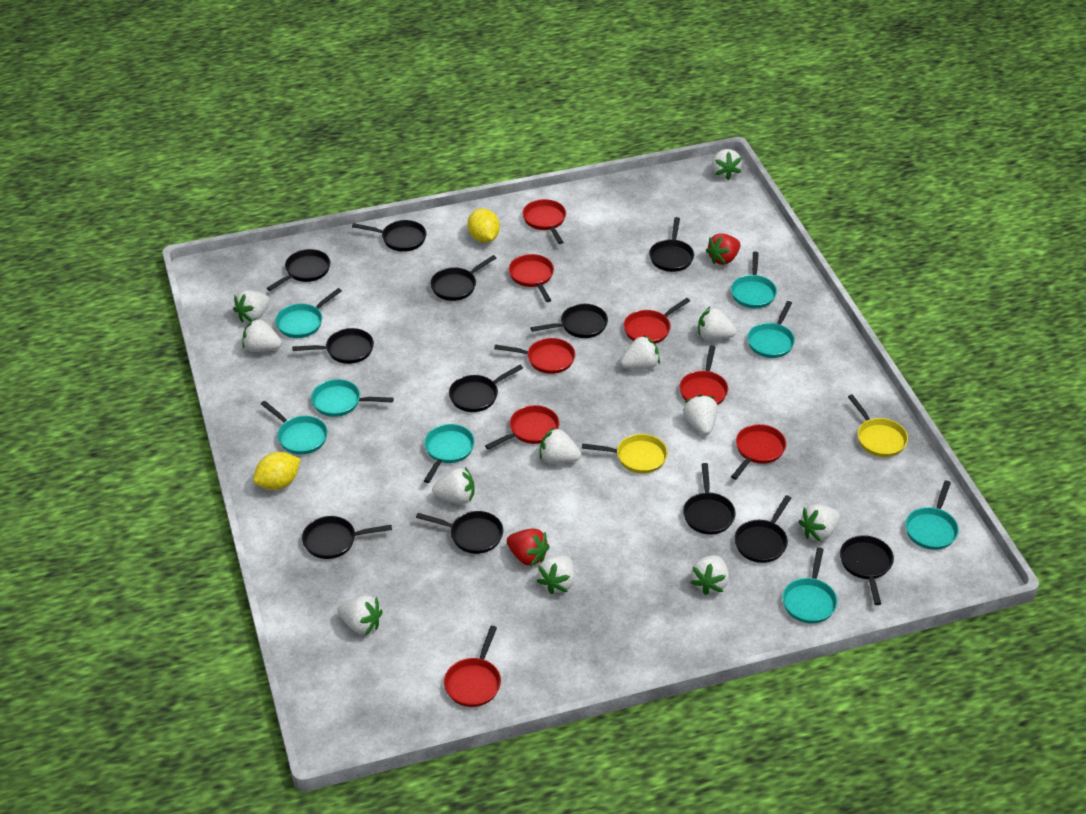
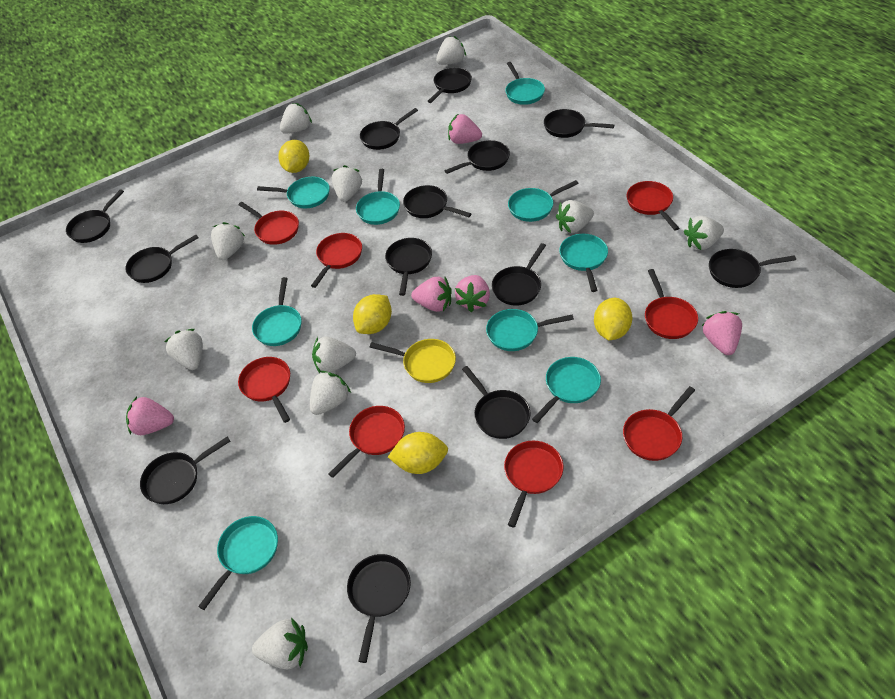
black pan: [267,249,330,291] [292,328,374,364] [302,516,392,559] [352,220,426,252] [416,511,503,554] [430,255,496,301] [449,365,523,412] [530,304,608,338] [649,217,694,272] [683,463,736,535] [734,495,791,563] [840,535,894,605] = 12 -> [66,189,124,243] [125,235,198,283] [140,437,230,504] [347,554,411,663] [360,108,418,150] [385,238,432,296] [403,185,471,218] [427,68,472,103] [444,140,510,174] [462,366,531,439] [492,243,546,306] [544,109,614,138] [709,249,796,288] = 13
pink strawberry: none = 0 -> [126,396,174,435] [411,277,452,312] [448,114,482,144] [455,275,490,312] [702,311,742,355] = 5
red strawberry: [507,528,550,567] [706,233,741,265] = 2 -> none = 0
turquoise pan: [261,401,328,455] [275,288,342,338] [311,379,394,417] [424,424,475,483] [731,251,777,308] [747,301,795,358] [782,547,838,623] [905,480,959,550] = 8 -> [198,516,278,610] [252,277,302,346] [257,177,330,208] [356,169,400,225] [486,309,574,351] [505,62,545,105] [508,180,579,222] [532,357,601,423] [559,234,608,292] = 9
white strawberry: [233,290,270,323] [242,318,282,352] [337,595,383,635] [432,467,475,504] [537,555,575,594] [540,427,581,464] [620,335,660,369] [683,394,718,435] [691,555,729,595] [698,307,737,340] [712,149,742,180] [798,504,840,542] = 12 -> [164,329,203,370] [211,222,245,260] [252,618,308,670] [280,103,312,134] [310,371,351,415] [312,336,356,373] [332,165,363,202] [436,36,466,65] [556,200,594,233] [684,216,724,250] = 10
yellow lemon: [253,452,301,490] [467,208,500,243] = 2 -> [278,140,309,173] [353,294,392,334] [388,432,448,474] [594,298,632,340] = 4
yellow pan: [582,434,668,474] [848,394,908,457] = 2 -> [370,339,456,383] = 1

